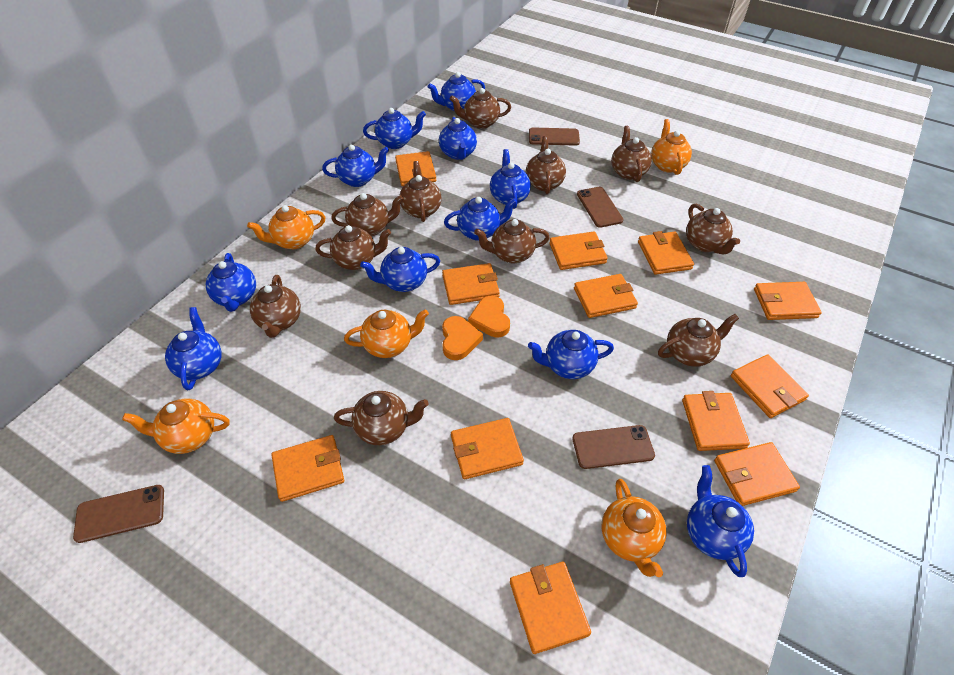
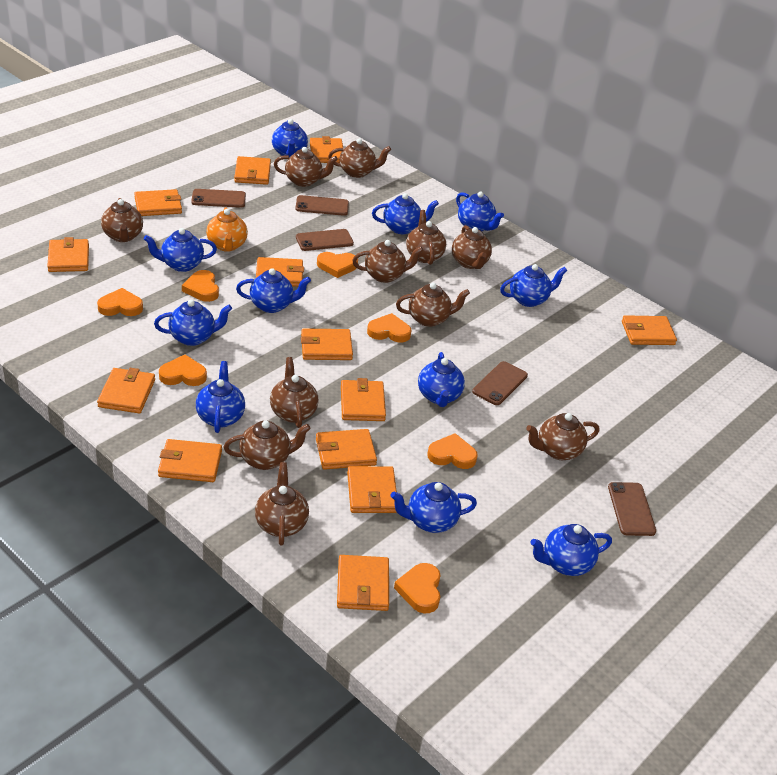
brown phone: [73,485,164,543] [529,128,580,146] [572,425,655,469] [577,187,623,228] = 4 -> [191,189,246,208] [295,195,349,216] [296,229,354,251] [472,361,528,405] [608,482,656,536] = 5
orange heart: [442,316,483,360] [468,296,510,337] = 2 -> [97,288,143,316] [159,355,207,386] [182,270,219,302] [317,252,358,278] [367,313,412,342] [394,563,441,613] [427,433,478,469] = 7
orange teapot: [122,398,230,454] [247,205,325,249] [344,310,429,358] [602,479,667,577] [651,119,692,175] = 5 -> [206,207,248,252] = 1
orange wallet: [271,435,344,502] [395,151,436,186] [442,263,500,305] [451,418,524,479] [510,561,591,654] [549,232,608,270] [574,274,638,318] [638,231,694,275] [682,391,750,451] [714,442,800,506] [731,354,809,418] [754,282,822,320] = 12 -> [47,237,89,272] [97,368,155,413] [134,189,182,216] [158,439,222,482] [234,156,271,185] [256,257,304,287] [301,328,353,360] [310,136,344,163] [316,429,377,470] [337,555,389,611] [341,378,386,421] [347,466,397,513] [622,315,677,345] = 13

